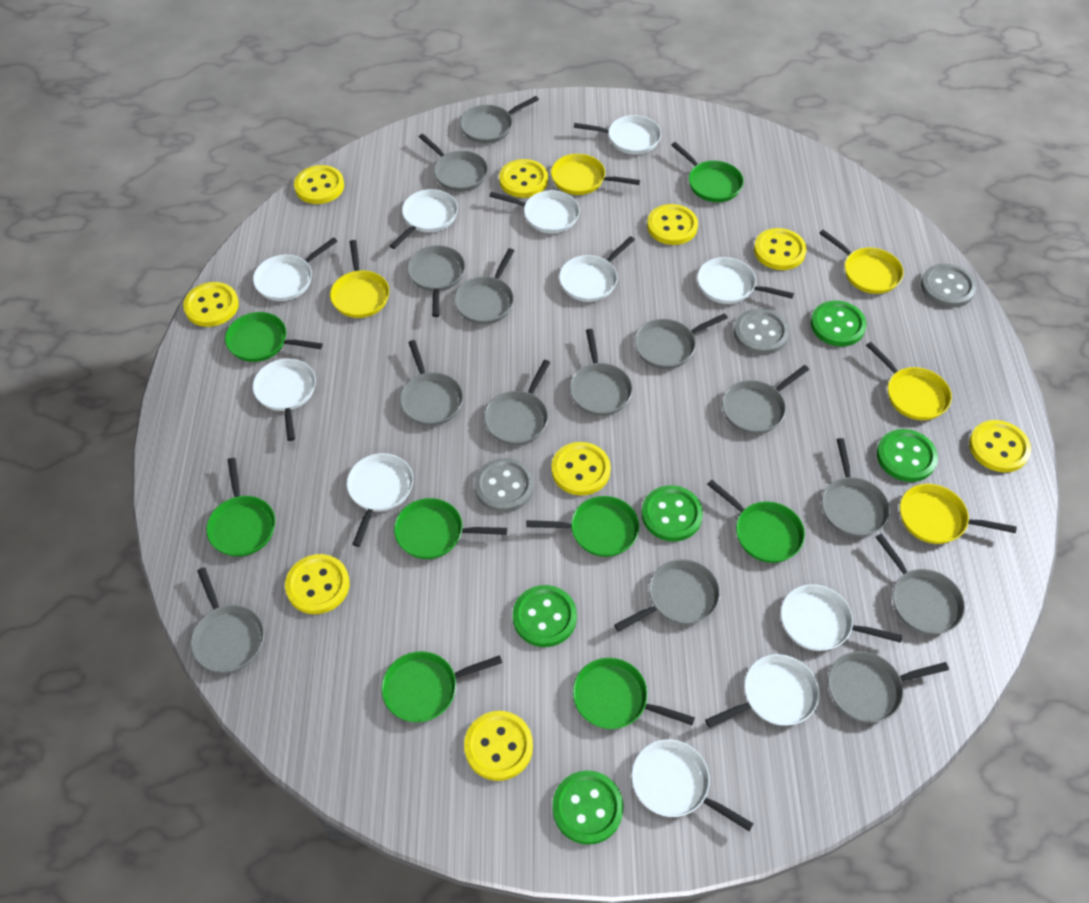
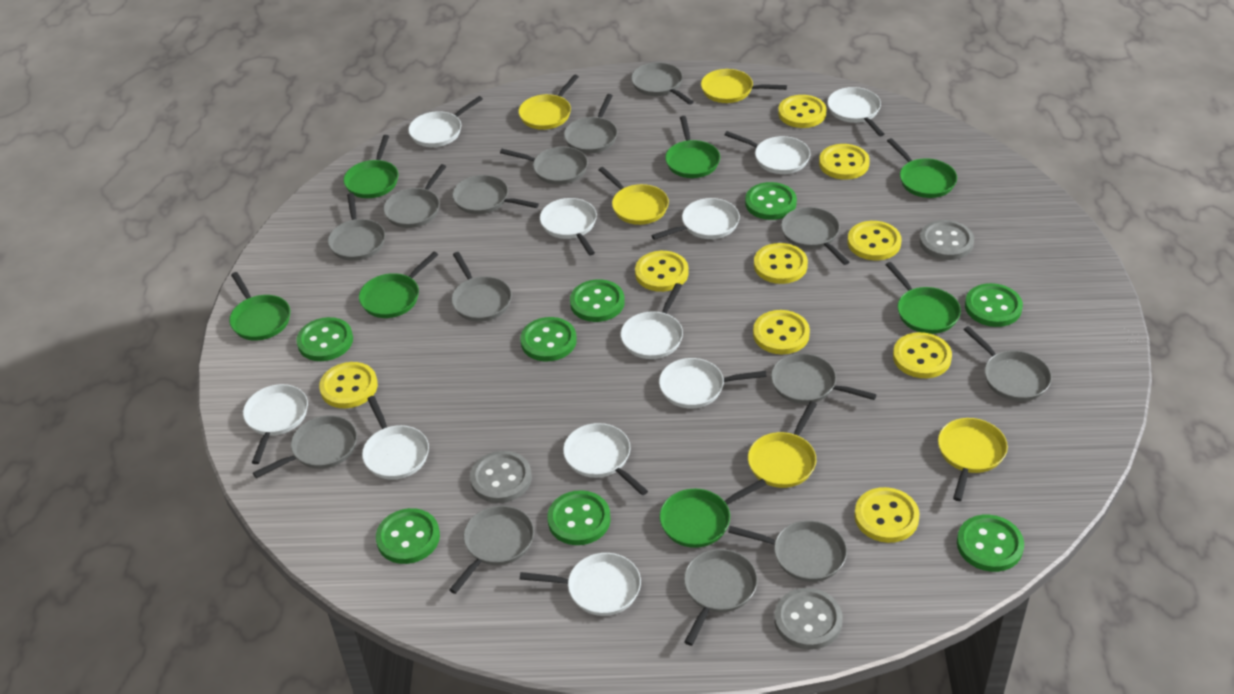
green button: [513,585,577,647] [552,770,623,845] [642,485,703,541] [811,301,867,347] [877,429,938,482] = 5 -> [296,317,353,361] [376,508,440,564] [520,317,577,361] [547,490,611,545] [570,279,625,322] [745,182,797,220] [957,515,1024,572] [965,283,1023,327] = 8
green pan: [206,458,275,557] [225,312,323,362] [381,651,502,723] [394,498,507,559] [526,496,639,557] [573,658,695,729] [671,142,744,202] [707,480,805,563] = 8 -> [229,272,290,341] [343,135,398,198] [359,252,438,318] [659,479,767,548] [665,116,720,178] [886,262,961,334] [887,138,957,198] = 7

